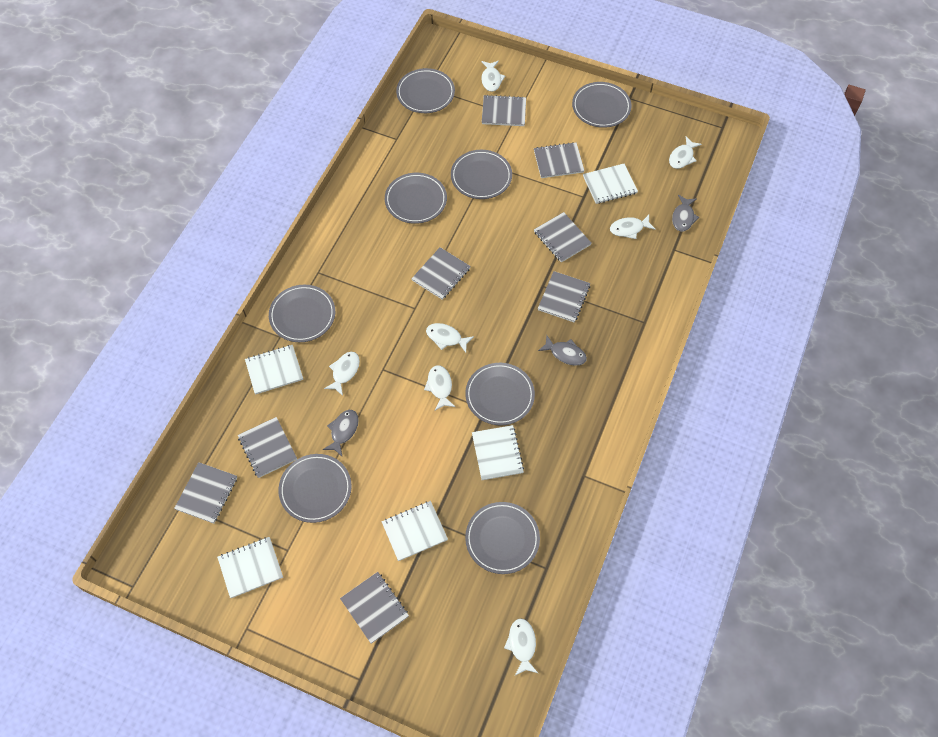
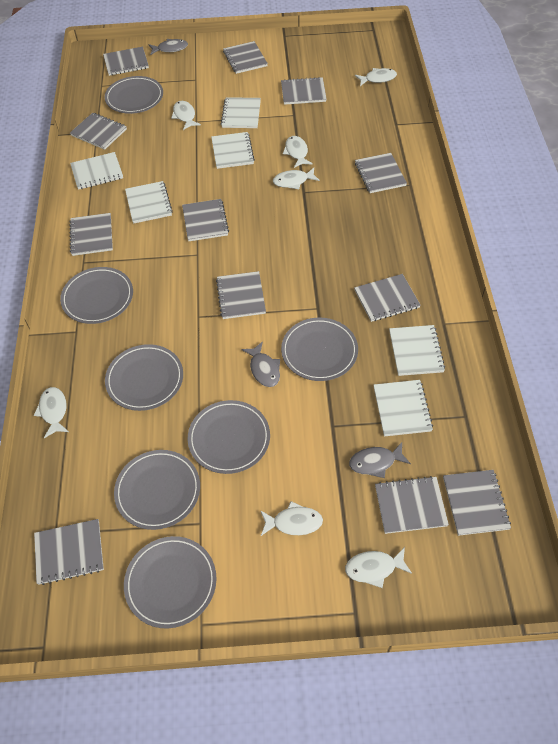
grey notebook: [174,462,237,524] [238,417,297,478] [340,572,409,644] [411,247,471,300] [482,95,526,126] [534,142,585,178] [534,212,592,263] [538,271,590,323] = 8 -> [34,519,104,585] [69,213,113,256] [70,113,127,150] [103,47,149,76] [182,199,229,241] [216,271,266,319] [223,41,268,74] [281,77,327,105] [354,274,421,322] [355,153,407,193] [375,476,449,534] [443,470,511,536] = 12
grey plate: [269,285,335,342] [278,454,352,523] [385,173,447,224] [396,68,455,113] [451,150,512,199] [465,363,535,425] [465,502,540,574] [572,82,632,128] = 8 -> [60,267,133,324] [105,76,163,114] [105,344,183,411] [114,450,200,530] [124,536,216,628] [188,400,270,474] [281,318,358,381] = 7
white notebook: [217,537,283,598] [245,345,303,394] [382,501,448,561] [472,425,524,480] [583,164,638,204] = 5 -> [70,152,123,190] [125,181,173,224] [211,132,255,169] [221,97,261,128] [374,380,433,437] [389,325,445,376] = 6

